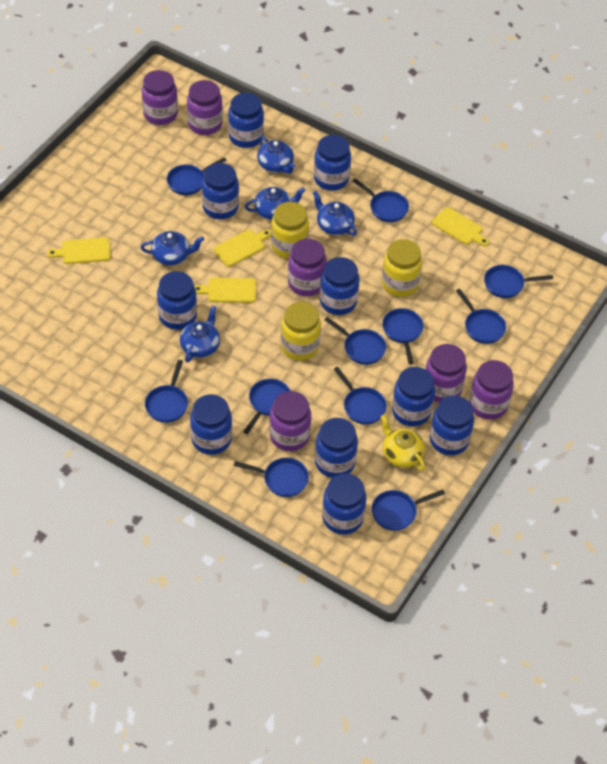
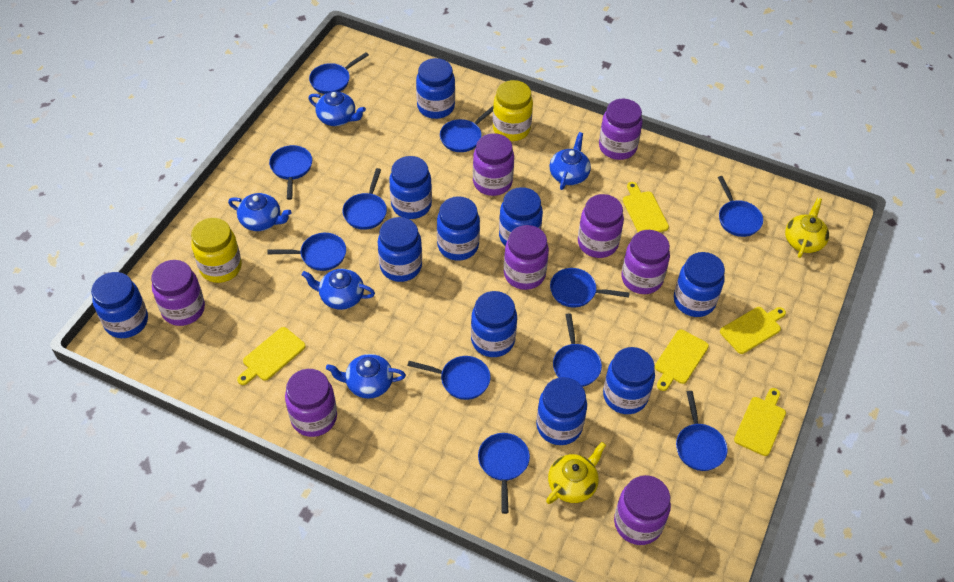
purple jar: [142,70,178,125] [187,80,223,135] [269,391,311,451] [288,239,327,296] [425,344,467,402] [469,360,514,420] = 6 -> [151,260,205,326] [285,369,337,437] [473,133,514,196] [504,225,549,290] [578,194,624,258] [599,99,642,160] [614,475,671,545] [621,230,670,294] = 8
yellow cutting board: [47,237,111,264] [195,278,256,303] [213,229,271,267] [432,207,489,246] = 4 -> [237,327,306,385] [623,182,669,232] [655,330,709,391] [720,307,786,354] [734,388,786,456] = 5
yellow jar: [271,202,309,259] [281,302,321,360] [382,239,422,297] = 3 -> [191,218,242,283] [493,80,533,141] = 2
yellow teapot: [380,415,425,471] = 1 -> [546,442,606,504] [785,198,829,258] = 2

